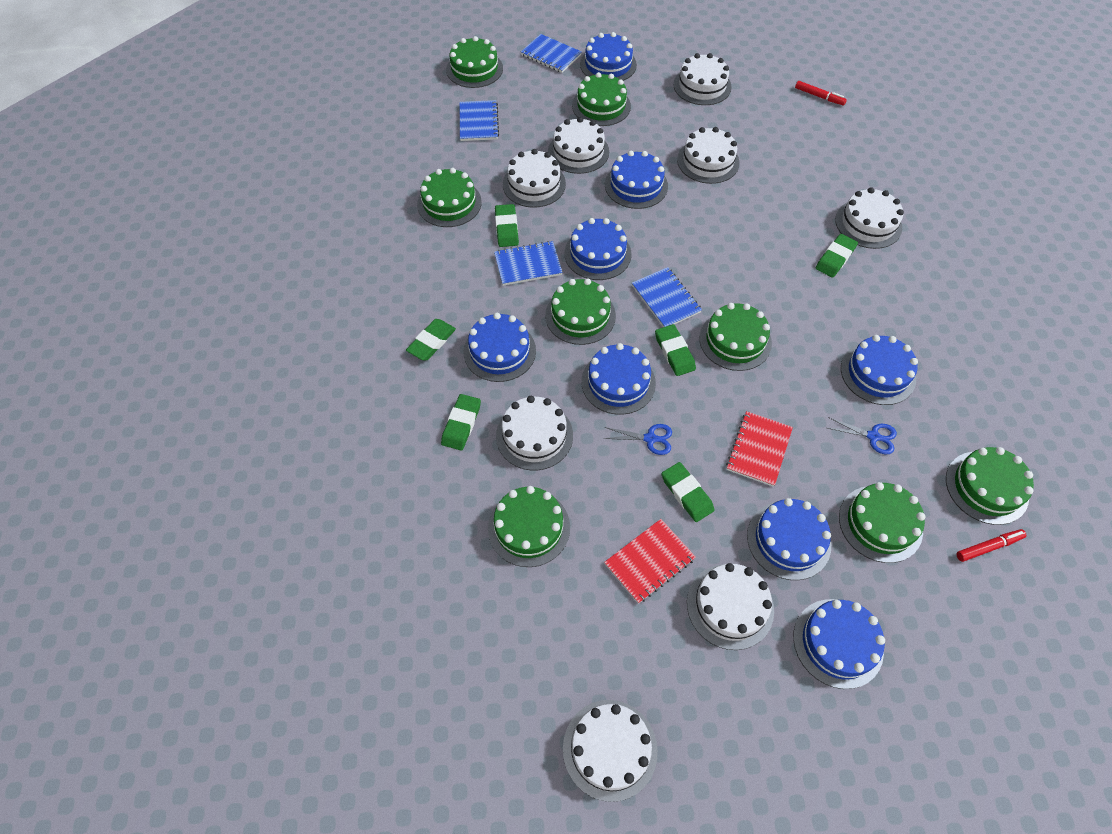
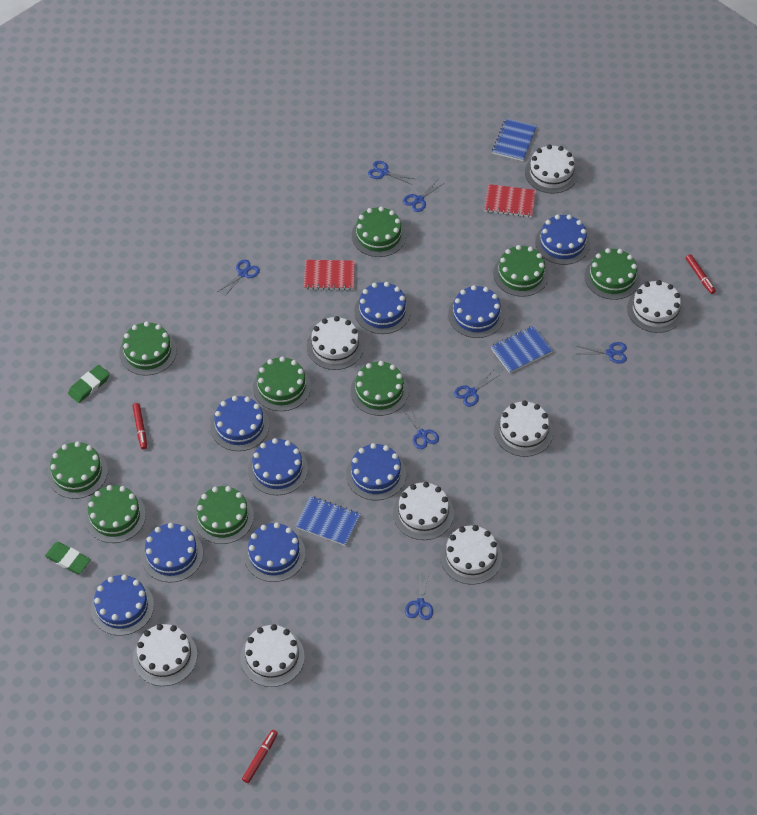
blue cake: [464,313,536,382] [565,218,632,280] [580,32,637,81] [582,343,656,415] [605,151,668,209] [747,498,831,580] [793,599,885,689] [841,335,918,405] = 8 -> [91,574,154,636] [141,523,203,582] [210,396,269,451] [244,522,305,582] [248,438,308,495] [346,443,406,500] [354,282,411,334] [448,285,505,338] [535,214,590,265] = 9
blue notebook: [460,100,499,141] [494,241,563,286] [521,34,582,73] [632,267,702,327] = 4 -> [295,496,361,546] [491,326,553,373] [492,119,537,161] = 3
blue scissors: [603,424,672,455] [828,417,897,454] = 2 -> [219,260,260,297] [368,161,414,185] [402,407,439,449] [403,179,443,212] [405,573,433,620] [454,372,500,407] [577,342,627,364] = 7
green cake: [417,168,482,227] [446,36,503,88] [488,486,570,567] [545,278,616,345] [572,72,631,126] [699,303,772,371] [839,482,926,563] [946,447,1034,525] = 8 -> [47,441,108,499] [85,485,146,543] [119,322,177,376] [193,486,254,544] [253,356,311,411] [351,361,409,416] [352,206,406,257] [493,245,549,297] [585,248,640,300] = 9
green eraser: [406,319,456,360] [441,394,481,451] [495,204,519,247] [655,324,696,376] [662,462,715,522] [816,234,858,278] = 6 -> [45,542,91,574] [68,365,110,403] = 2
red marker: [795,81,847,105] [956,529,1026,562] = 2 -> [133,403,147,450] [242,730,278,783] [686,254,716,294] = 3

